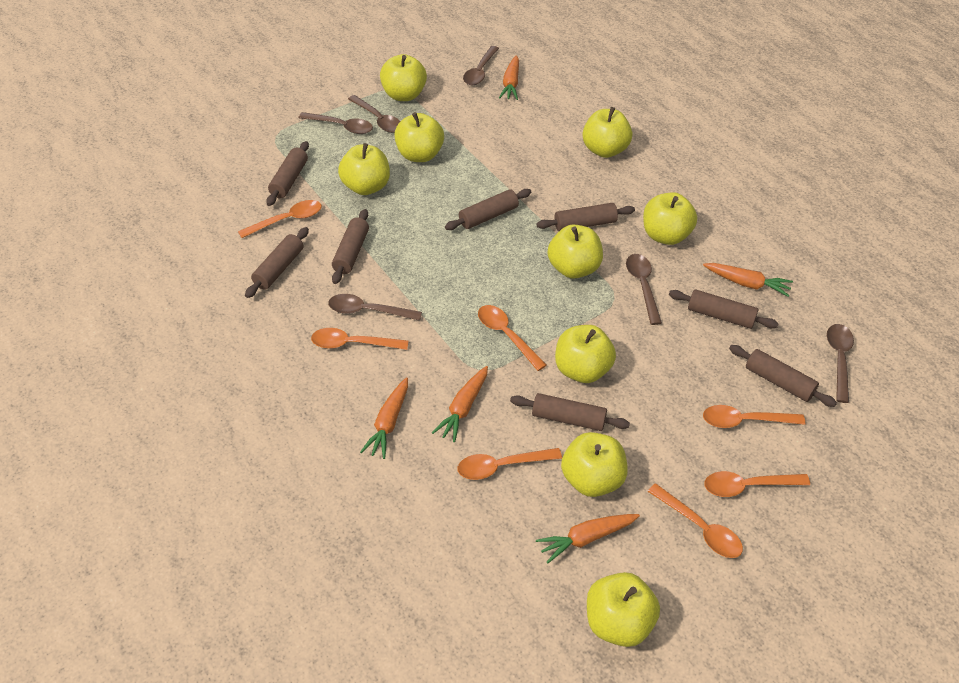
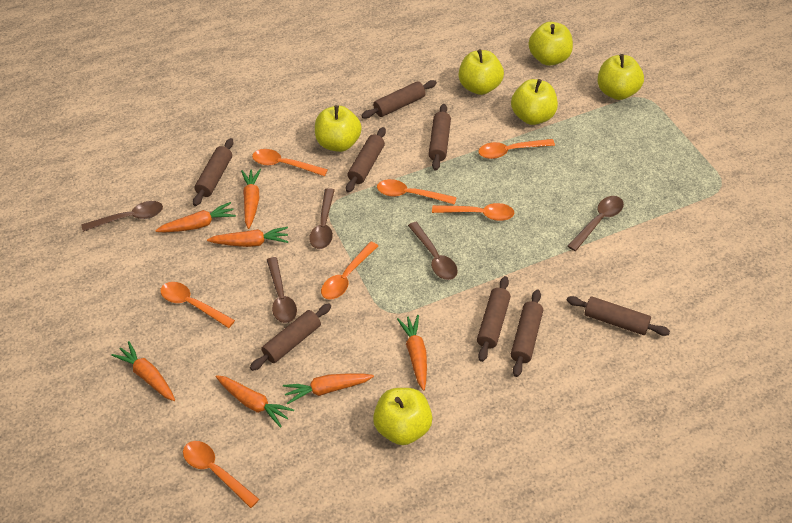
brown spoon: [299,112,373,134] [328,294,422,321] [348,95,401,133] [463,46,499,85] [626,254,662,325] [827,324,854,403] = 6 -> [82,201,163,232] [267,257,297,323] [309,188,335,249] [408,222,458,280] [568,196,624,251] = 5
orange carrot: [360,377,408,459] [432,366,488,442] [499,55,519,100] [536,514,640,563] [703,263,793,297] = 5 -> [111,341,175,401] [155,202,236,232] [207,227,288,247] [216,375,294,428] [241,169,261,229] [283,373,374,405] [397,315,427,391] = 7
yellow apple: [338,143,390,195] [380,54,427,101] [394,112,444,162] [548,225,603,279] [555,325,616,383] [561,432,628,497] [582,107,632,158] [587,572,660,647] [643,192,697,245] = 9 -> [315,105,362,152] [373,388,432,445] [458,49,504,95] [511,79,558,125] [529,22,573,66] [597,54,644,100] = 6

